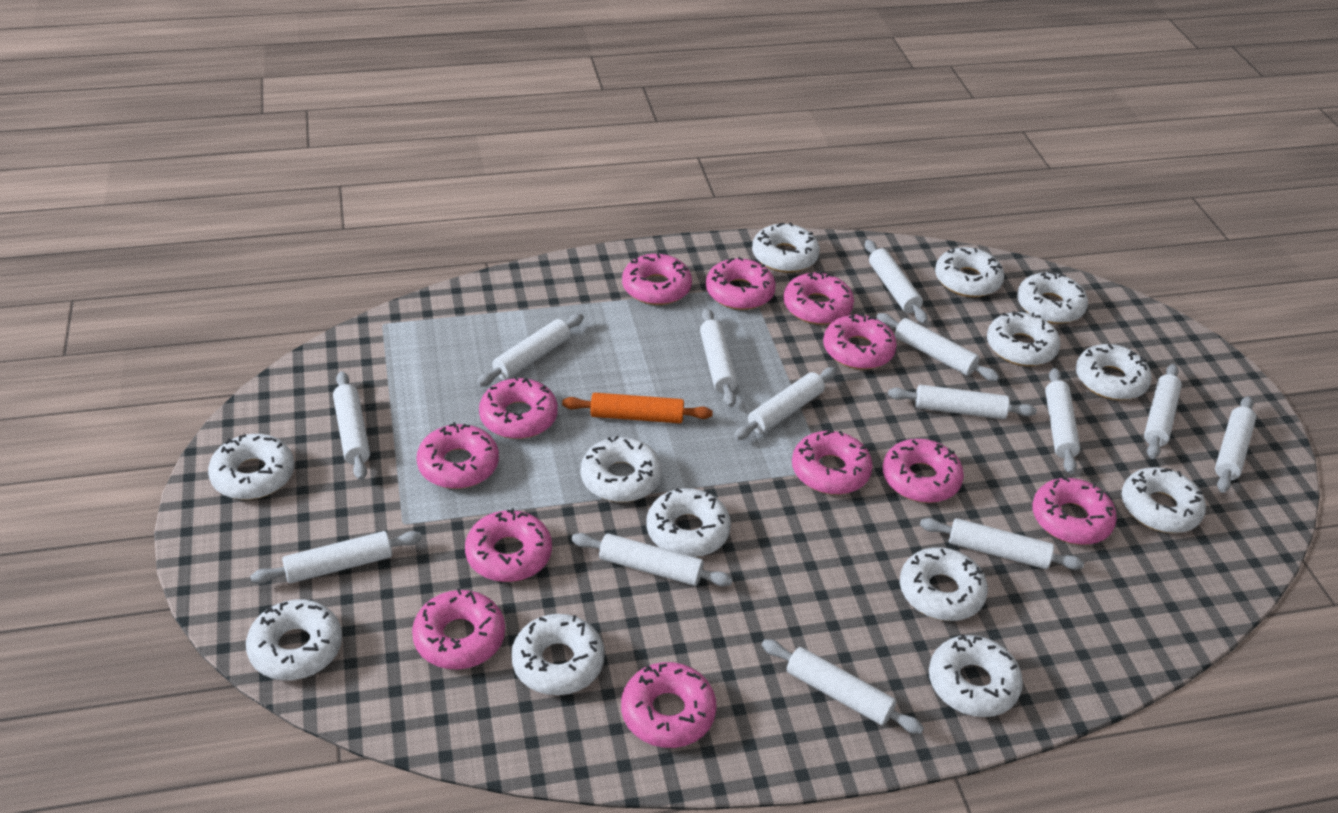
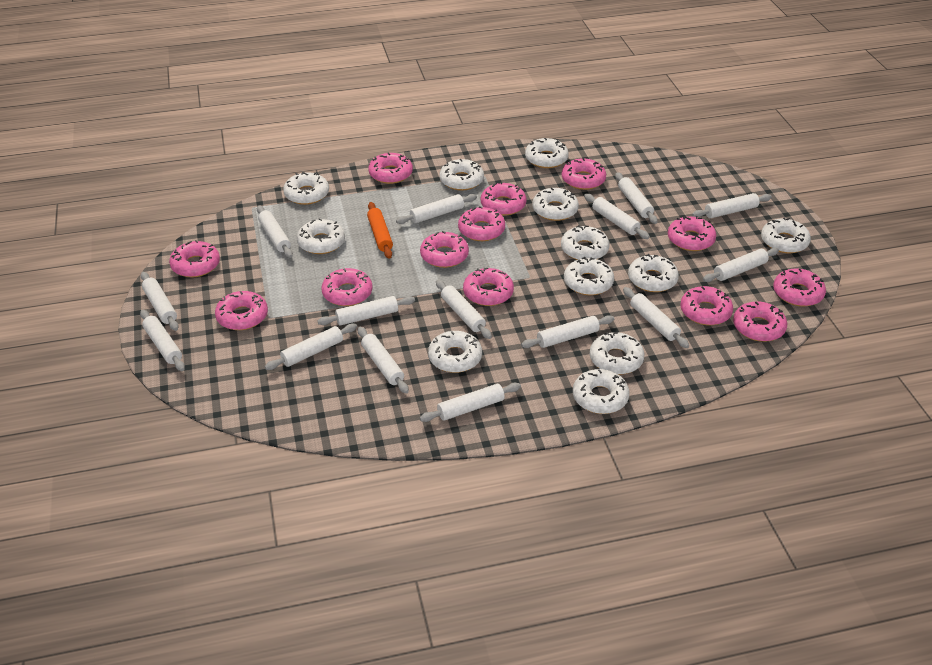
pink donut: [412,588,505,669] [417,422,499,489] [465,508,552,582] [479,376,558,439] [621,662,717,748] [622,253,692,305] [706,257,776,310] [783,271,854,325] [792,431,873,495] [823,313,897,370] [883,439,964,503] [1032,477,1117,545] = 12 -> [169,240,220,278] [215,291,268,330] [321,268,372,306] [368,152,413,184] [420,231,469,268] [458,206,505,241] [463,268,514,306] [481,182,527,216] [562,158,606,190] [668,216,716,251] [680,286,733,325] [733,301,787,342] [773,268,826,307] = 13
white donut: [208,434,294,500] [246,600,342,680] [511,614,605,695] [581,436,662,502] [646,488,731,557] [752,222,820,273] [900,547,988,621] [929,634,1023,717] [935,247,1004,297] [987,311,1060,366] [1017,271,1088,324] [1076,344,1152,400] [1121,467,1206,533] = 13 -> [283,172,329,205] [297,218,345,254] [428,331,482,373] [439,159,484,191] [525,138,569,168] [532,188,579,221] [561,225,609,260] [564,257,614,295] [573,369,629,414] [590,332,644,375] [628,254,679,292] [761,217,811,253] = 12
white rolling pin: [250,531,422,584] [333,371,370,480] [477,314,584,386] [571,533,733,587] [700,308,738,407] [734,367,837,440] [762,639,924,734] [865,240,928,324] [876,313,1000,381] [888,385,1037,419] [920,518,1084,570] [1045,368,1080,474] [1144,364,1182,459] [1215,396,1256,493] = 14 -> [140,310,185,371] [141,272,179,331] [257,205,293,258] [265,323,357,370] [317,296,415,325] [358,327,409,393] [396,194,477,224] [420,383,521,422] [436,280,492,339] [521,315,614,348] [584,193,650,239] [615,172,658,224] [623,287,689,348] [692,193,772,218] [703,248,779,282] = 15

